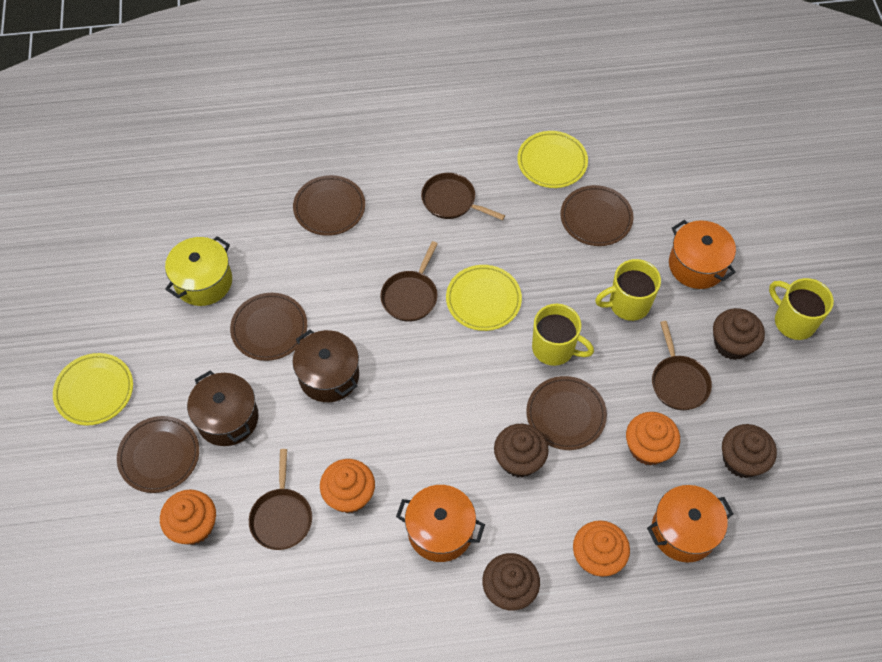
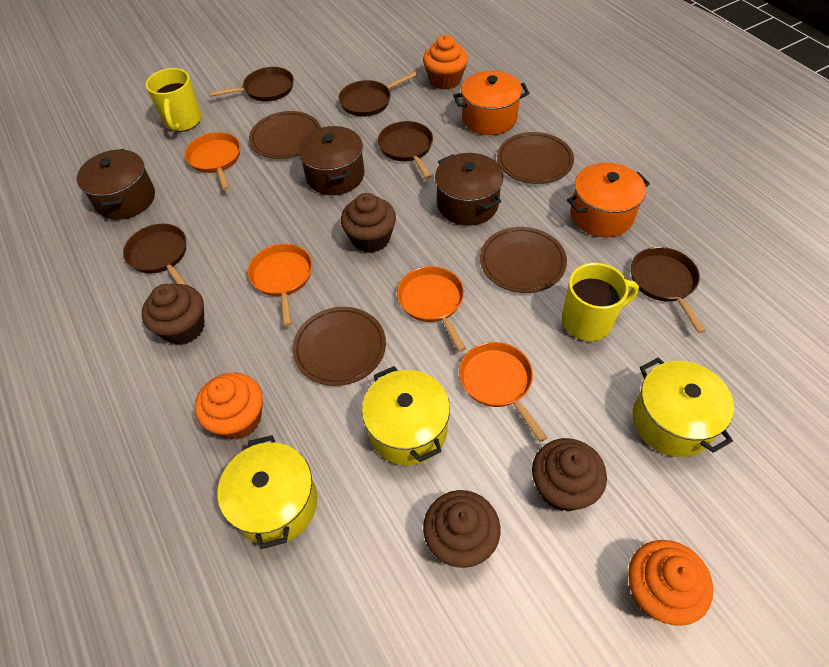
brown pan: [249,449,312,550] [381,241,438,322] [421,173,505,220] [652,321,712,410] = 4 -> [123,224,187,285] [210,67,294,102] [339,71,417,117] [378,121,433,179] [631,247,706,333] = 5
brown plate: [117,416,199,493] [230,293,307,361] [293,175,365,236] [526,376,607,450] [561,185,633,246] = 5 -> [249,111,321,159] [292,307,386,386] [480,227,567,293] [497,132,574,184] = 4
brown pot: [187,370,258,446] [293,330,359,402] = 2 -> [77,149,155,220] [298,126,364,195] [435,153,503,226] = 3
orange cupcake: [160,489,216,545] [320,459,375,513] [573,520,630,577] [626,412,680,465] = 4 -> [195,373,263,440] [423,35,468,90] [628,540,713,626] = 3
orange pan: none = 0 -> [185,132,240,190] [248,244,312,327] [397,266,466,352] [459,342,547,442] = 4
orange pot: [396,485,485,562] [647,485,733,563] [669,220,736,289] = 3 -> [453,71,529,135] [567,163,650,237] = 2
yellow mug: [532,304,594,366] [595,259,661,321] [769,278,834,340] = 3 -> [146,68,202,132] [562,263,639,341] = 2
yellow plate: [53,353,133,426] [446,265,522,331] [517,131,588,188] = 3 -> none = 0
yellow pot: [165,236,232,306] = 1 -> [217,435,317,549] [362,366,450,465] [632,357,734,457] = 3

